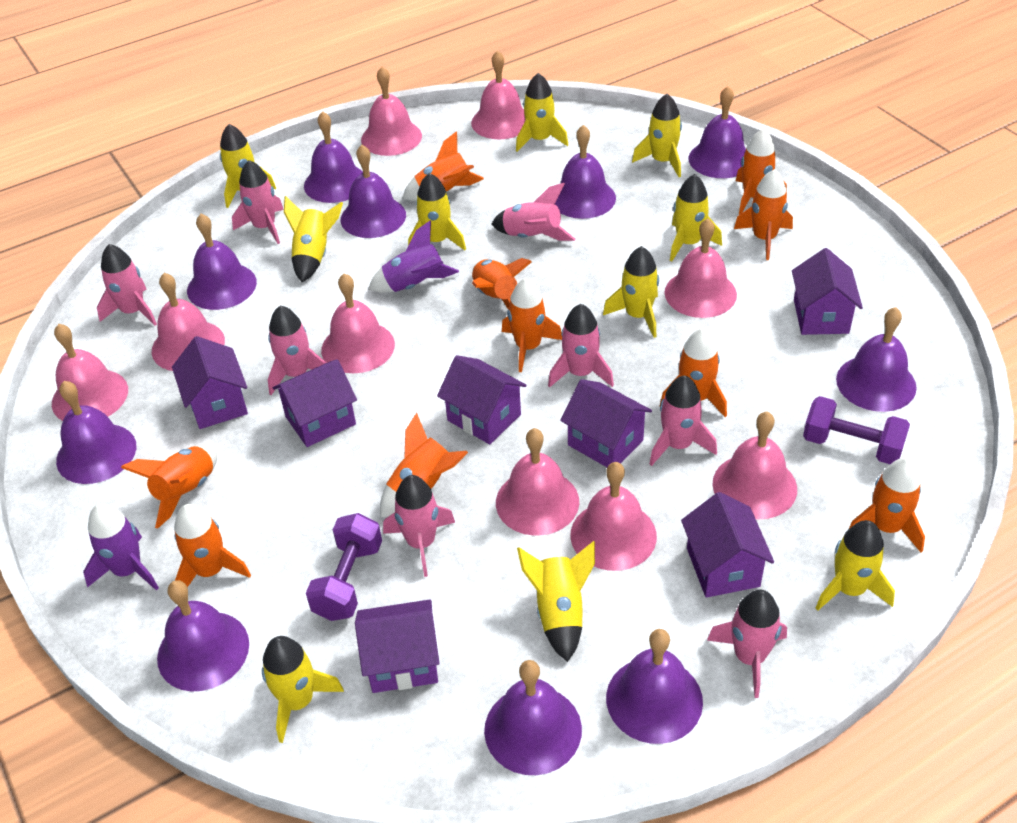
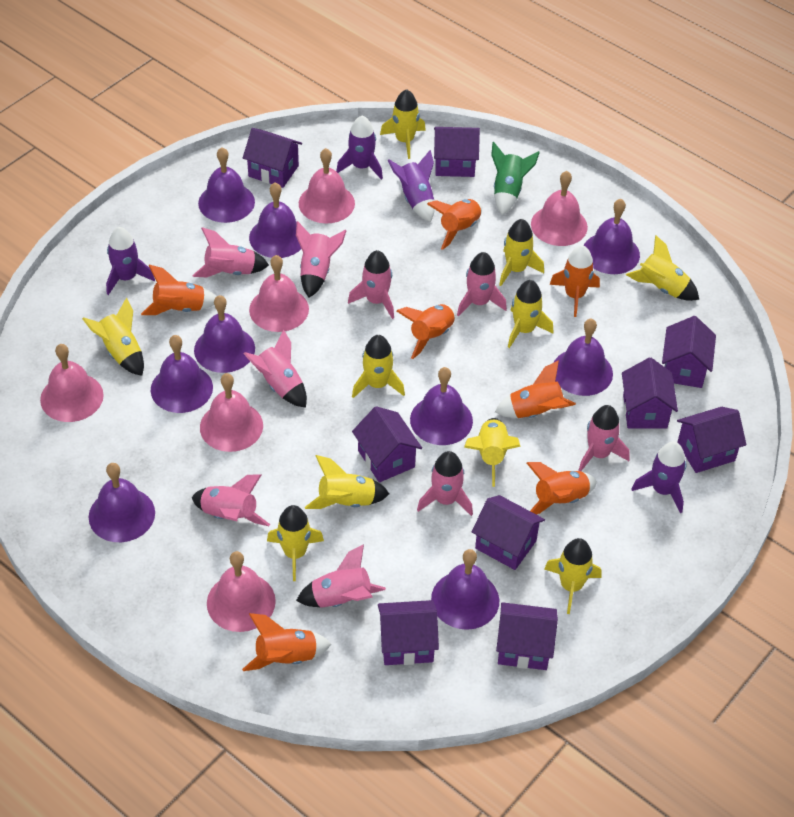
green rocket: none = 0 -> [491,142,540,215] = 1
orange rocket: [121,446,217,529] [174,504,251,587] [380,413,468,518] [402,131,484,201] [472,258,532,310] [502,278,562,372] [660,328,727,417] [734,169,793,260] [736,128,787,214] [848,458,925,552] = 10 -> [141,265,216,315] [242,613,331,671] [397,304,456,359] [427,199,482,250] [495,360,576,418] [527,462,597,515] [550,245,600,317] = 7
pink bell: [52,324,128,421] [152,273,225,371] [321,273,395,373] [361,67,422,156] [471,50,526,139] [496,428,579,536] [570,462,657,571] [665,219,737,318] [712,411,797,519] = 9 -> [40,344,104,422] [200,373,263,452] [207,551,276,632] [249,255,309,332] [299,148,355,224] [531,171,588,246] = 6
pink rocket: [97,244,157,326] [232,160,284,244] [268,305,326,395] [383,475,455,577] [491,183,575,241] [548,304,614,388] [650,376,717,466] [707,590,787,698] = 8 -> [192,227,269,277] [192,474,270,526] [243,329,307,408] [296,221,347,298] [296,544,386,608] [348,250,394,319] [417,451,473,516] [457,252,507,317] [578,405,630,471] = 9
purple bell: [56,381,136,484] [157,580,249,692] [187,214,257,310] [304,111,363,203] [341,145,406,238] [484,660,582,775] [555,125,616,219] [606,629,703,744] [688,86,746,178] [836,307,917,412] = 10 -> [89,463,155,542] [151,335,213,413] [194,295,255,373] [198,147,255,223] [249,182,301,258] [410,367,473,445] [431,549,499,630] [554,318,613,396] [584,199,640,274] = 9
purple dumbbell: [306,513,382,621] [803,396,910,464] = 2 -> none = 0
purple house: [172,336,248,429] [273,359,357,447] [355,600,440,693] [437,355,527,444] [560,379,652,468] [681,492,774,598] [792,248,863,335] = 7 -> [243,128,302,188] [352,406,422,482] [378,600,439,665] [434,127,480,177] [472,495,545,570] [496,602,558,670] [622,357,678,429] [662,316,716,388] [677,407,746,473] = 9
purple rocket: [83,504,159,590] [368,220,459,293] = 2 -> [106,227,155,295] [336,116,383,180] [387,150,435,222] [632,441,686,513] = 4

